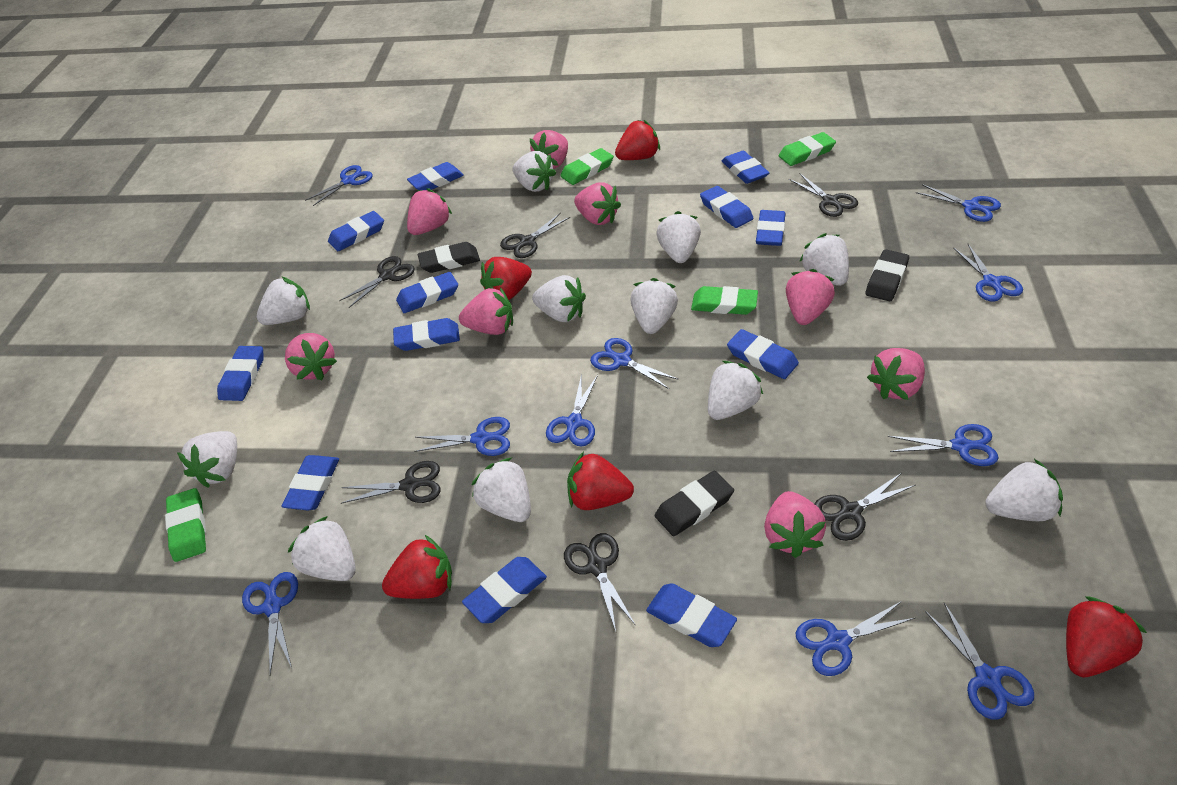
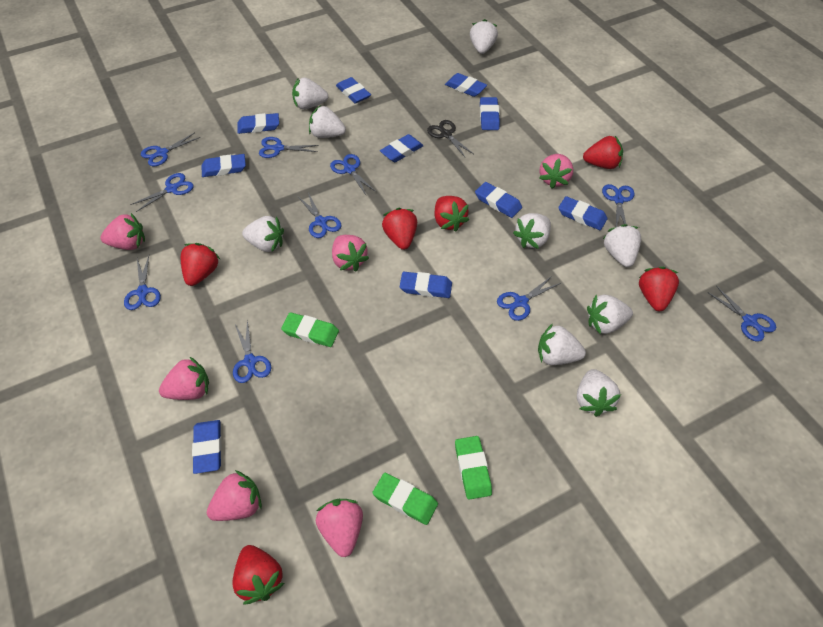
black eraser: [418,242,480,273] [655,471,734,536] [865,249,909,301] = 3 -> none = 0
black scissors: [339,256,415,308] [341,461,441,504] [500,213,570,258] [564,533,636,631] [789,173,858,217] [814,473,916,541] = 6 -> [427,120,474,158] = 1
blue eraser: [217,346,264,401] [281,455,339,510] [328,211,384,251] [393,318,460,351] [396,272,458,313] [407,162,464,190] [462,557,547,623] [646,583,737,647] [700,186,753,228] [722,151,769,184] [727,329,799,379] [756,210,786,246] = 12 -> [192,420,222,474] [201,154,246,177] [237,113,279,134] [336,77,371,103] [380,134,424,162] [400,272,452,298] [445,73,487,97] [475,182,522,218] [480,97,500,130] [558,196,607,230] = 10
green eraser: [165,488,206,562] [560,148,614,185] [691,286,758,315] [779,132,836,166] = 4 -> [281,312,339,347] [372,473,438,525] [455,436,492,500] = 3
pink strawberry: [285,333,337,380] [407,188,452,235] [459,287,513,335] [530,130,568,169] [574,182,621,225] [764,491,826,558] [786,269,835,325] [867,348,925,400] = 8 -> [100,213,145,250] [159,356,209,400] [207,470,262,521] [316,499,363,557] [332,235,369,271] [539,154,573,188] = 6
red strawberry: [382,535,452,599] [480,257,532,300] [567,452,634,510] [615,120,660,160] [1066,596,1147,677] = 5 -> [181,243,220,286] [232,545,285,604] [382,208,417,250] [435,196,469,232] [583,136,623,169] [639,267,679,311] = 6
white strawberry: [177,431,237,488] [257,276,310,325] [288,516,356,581] [472,458,531,522] [512,151,556,192] [532,275,586,322] [630,278,678,334] [656,211,701,263] [708,361,763,420] [799,233,849,286] [985,459,1063,521] = 11 -> [242,216,284,252] [292,78,328,109] [309,105,346,138] [470,19,498,54] [513,213,551,249] [538,323,586,365] [577,369,621,417] [587,295,633,335] [603,224,641,267] = 9

